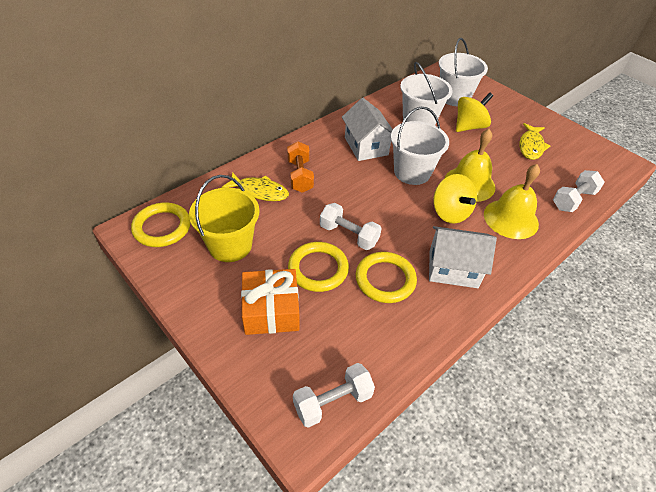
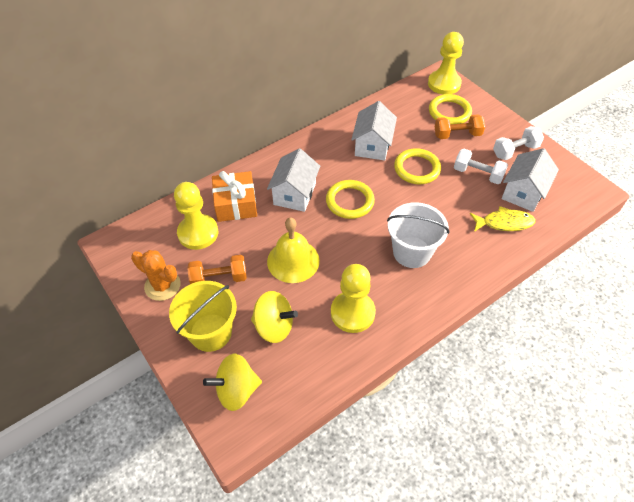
orange cactus: none = 0 -> [131,250,181,301] = 1
orange dumbbell: [287,141,314,193] = 1 -> [187,255,247,284] [435,114,485,139] = 2
white bucket: [391,107,449,185] [400,62,453,125] [439,38,488,106] = 3 -> [387,202,449,268] = 1
white dumbbell: [293,363,375,428] [320,203,382,250] [553,170,605,212] = 3 -> [454,149,508,184] [493,126,544,160] = 2
white house: [342,98,393,161] [429,226,497,288] = 2 -> [267,148,320,212] [351,101,397,161] [502,148,559,212] = 3
yellow bell: [445,129,495,202] [484,164,540,239] = 2 -> [267,218,320,283] = 1
yellow fish: [221,172,289,201] [520,123,550,160] = 2 -> [470,206,536,232] = 1
yellow pawn: none = 0 -> [174,182,218,250] [331,264,376,333] [428,32,464,94] = 3

